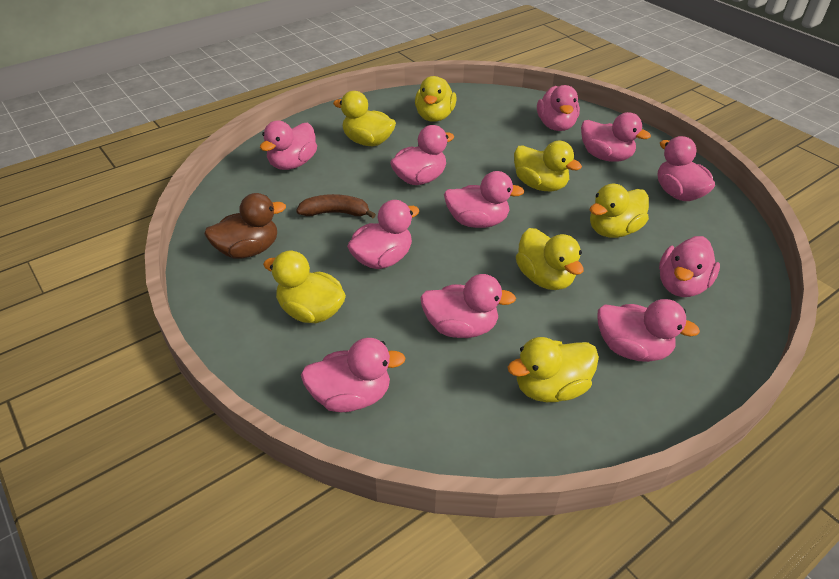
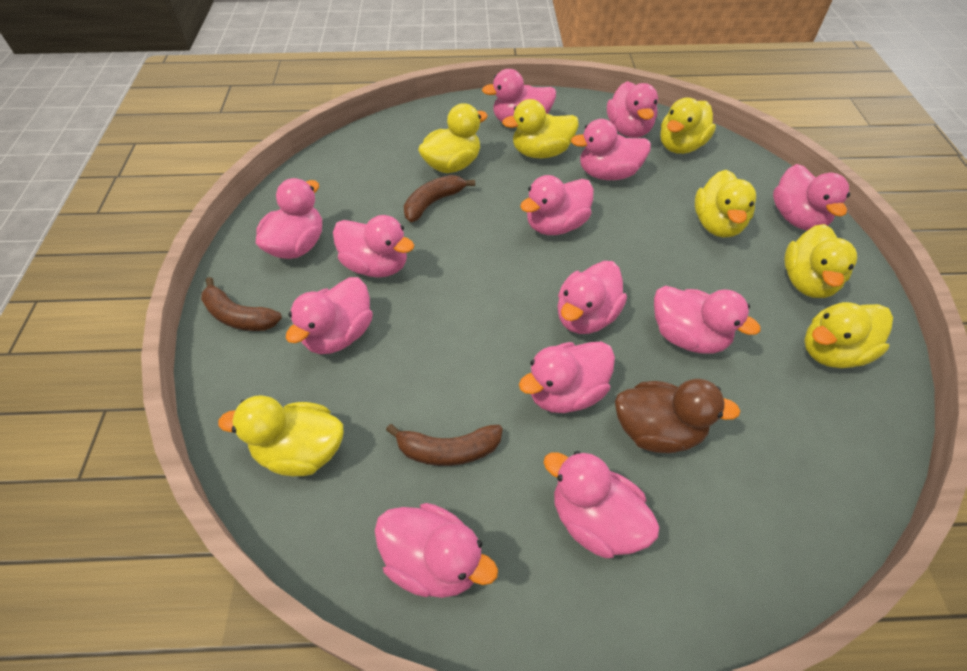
brown banana: [296,194,376,218] = 1 -> [201,277,282,331] [386,424,503,466] [404,175,475,222] = 3
pink duck: [260,121,317,170] [301,338,406,412] [347,200,420,269] [390,125,454,185] [420,274,516,338] [444,171,525,228] [537,85,580,131] [581,112,651,162] [598,299,700,362] [658,136,715,201] [659,236,720,297] = 11 -> [256,178,322,259] [286,277,373,354] [333,215,414,278] [375,503,498,598] [482,69,556,122] [519,342,615,413] [520,175,594,235] [544,451,660,558] [557,261,627,334] [571,119,651,180] [607,81,658,138] [654,286,761,353] [773,164,850,231] = 13

